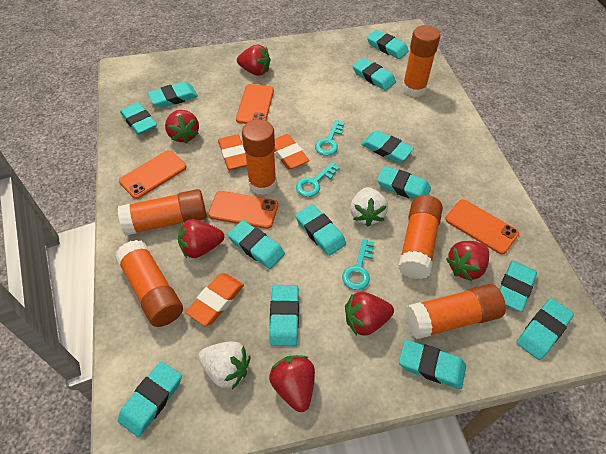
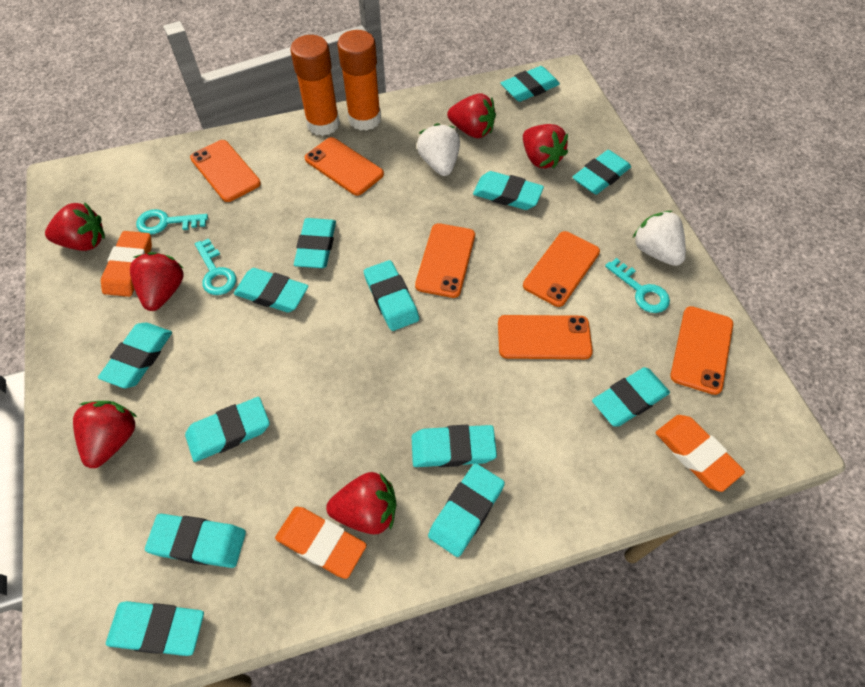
orange glue stick: [115,240,183,327] [118,189,207,236] [242,119,277,195] [398,195,443,279] [402,25,440,97] [405,284,506,339] = 6 -> [290,35,340,136] [337,30,381,131] = 2
orange phone: [119,150,187,199] [208,191,278,229] [236,84,274,124] [445,199,519,255] = 4 -> [190,140,261,202] [305,137,384,196] [415,223,475,298] [498,315,593,359] [523,231,600,307] [670,306,733,395] = 6

